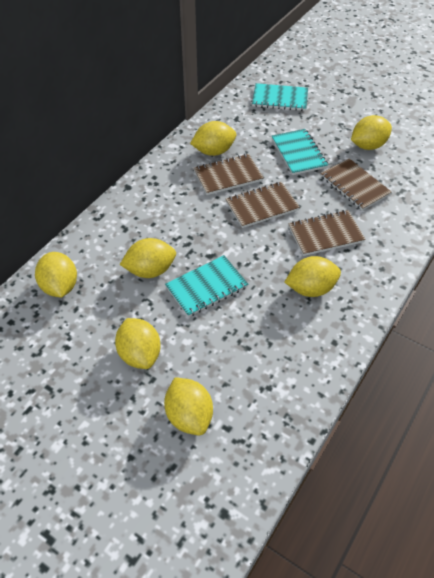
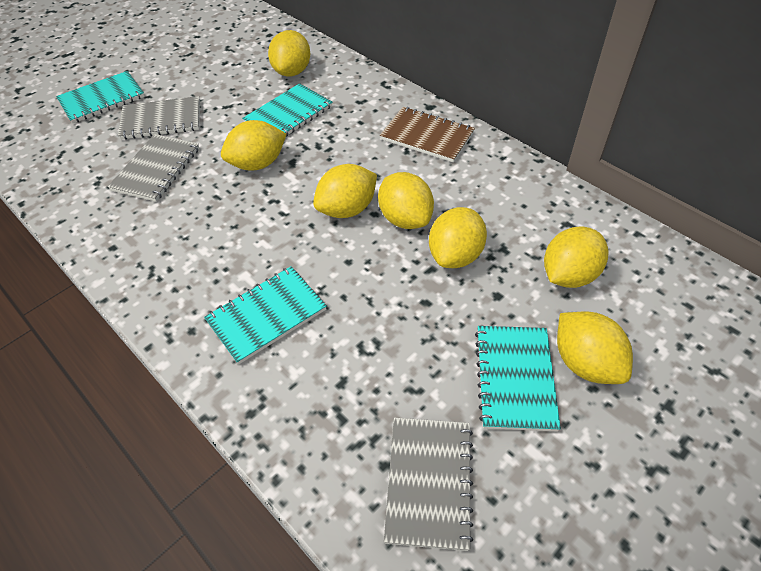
brown notebook: [194,154,264,195] [226,182,300,228] [288,210,366,256] [321,158,392,211] = 4 -> [380,107,475,162] = 1
grey notebook: none = 0 -> [108,134,199,202] [118,96,200,140] [384,417,473,551] = 3
turquoise notebook: [165,255,248,317] [252,83,308,111] [272,129,328,175] = 3 -> [56,71,145,124] [204,266,327,365] [242,83,332,137] [475,326,561,431] = 4

